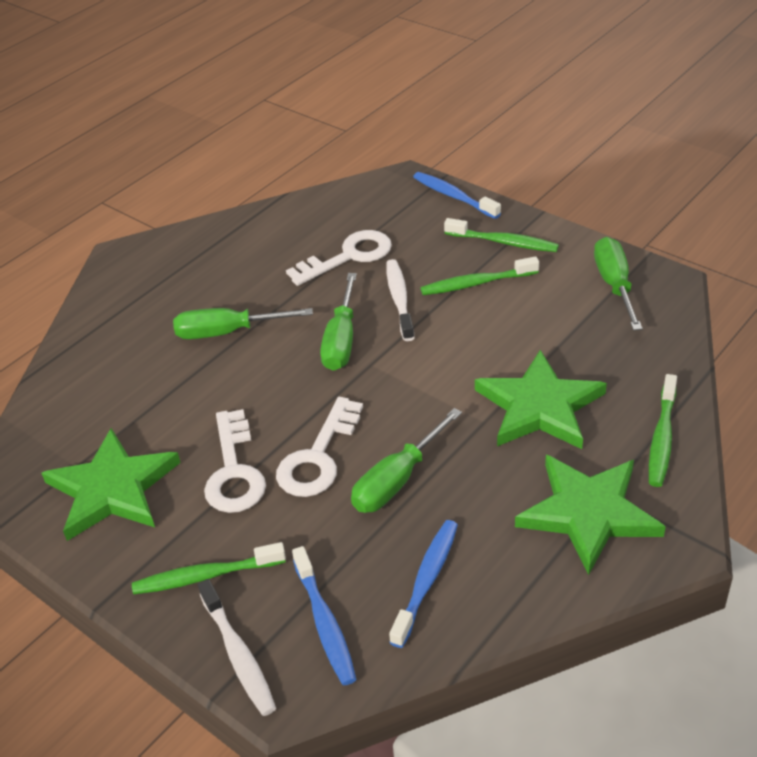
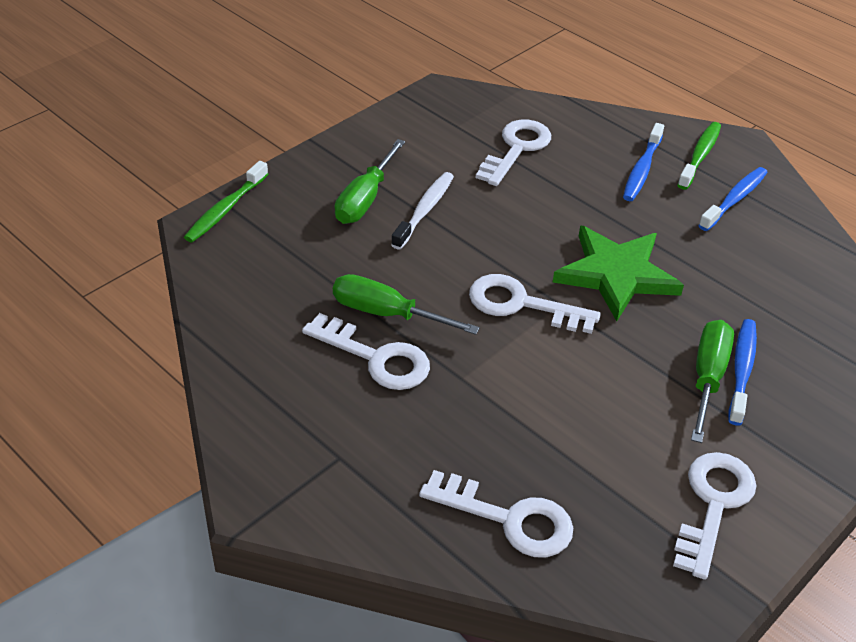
green screwdriver: [173,308,313,339] [320,273,357,371] [351,408,462,513] [594,237,643,331] = 4 -> [333,274,480,335] [335,139,405,224] [691,320,734,443] = 3
green star: [42,428,181,541] [475,350,607,449] [515,455,666,575] = 3 -> [553,225,684,321] = 1
green toothbrush: [132,542,286,594] [420,256,539,295] [444,218,559,252] [649,374,677,487] = 4 -> [184,161,268,243] [677,122,721,190] = 2
white key: [204,409,266,513] [276,397,363,497] [286,230,392,286] = 3 -> [302,313,430,390] [419,470,573,558] [469,274,601,334] [476,119,551,186] [673,452,757,580] = 5
white toothbrush: [198,579,276,716] [386,259,415,341] = 2 -> [391,172,454,250] = 1

